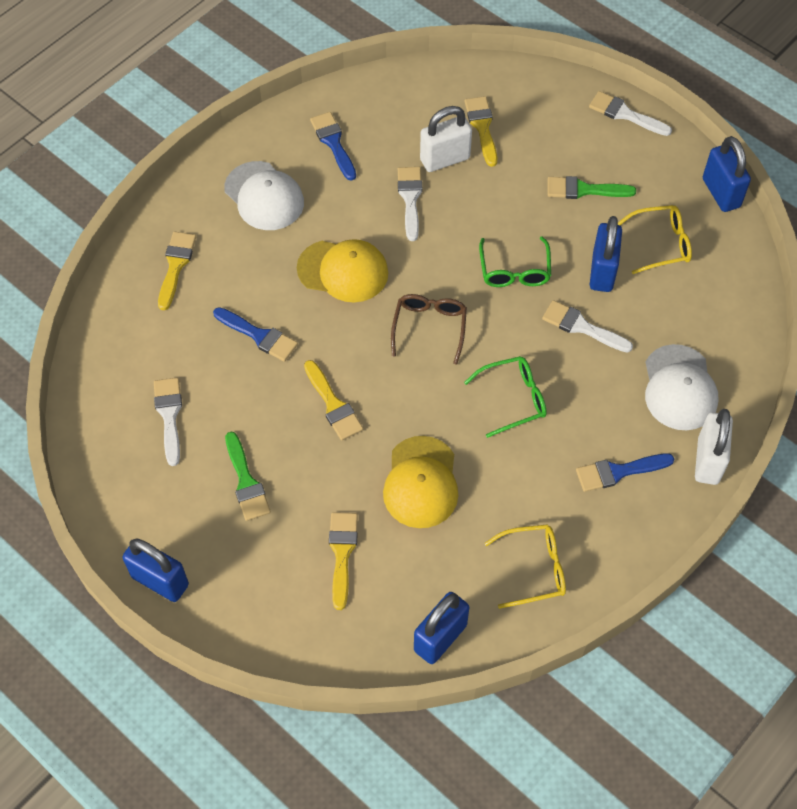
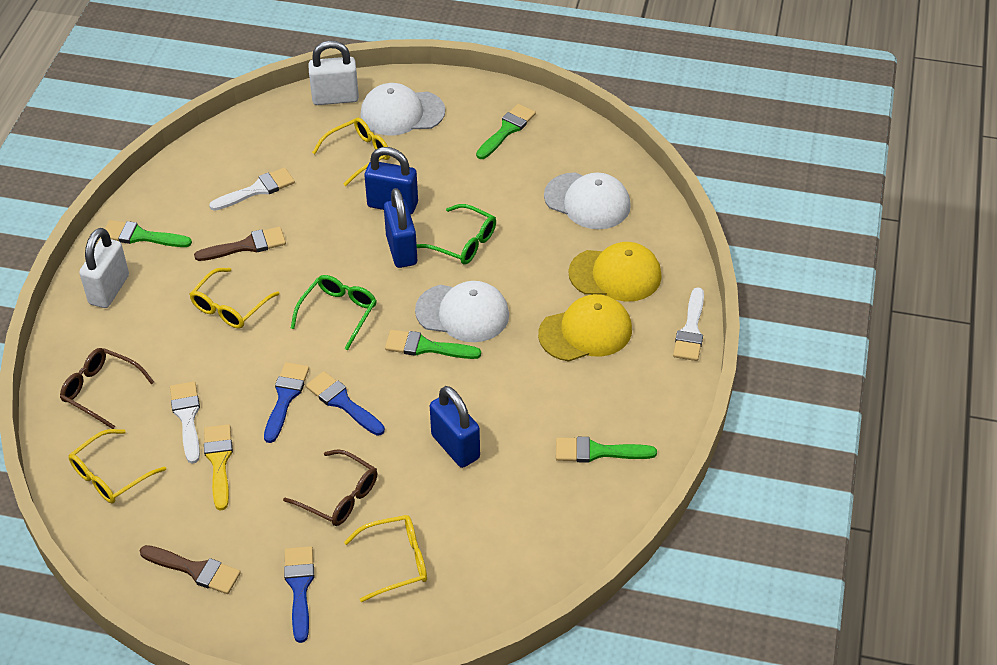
blue padlock: [122,538,189,602] [414,592,469,664] [590,216,622,292] [703,136,751,212] = 4 -> [364,147,418,214] [384,188,417,268] [430,386,480,468] = 3
brown brush: none = 0 -> [140,545,241,594] [194,227,286,261] = 2
brown glasses: [391,294,467,365] = 1 -> [60,348,154,429] [283,449,377,526] = 2
green brush: [225,432,271,521] [548,176,636,199] = 2 -> [105,220,192,247] [385,330,481,359] [476,104,536,159] [556,437,657,463] = 4
white brush: [154,378,182,466] [398,167,423,241] [542,300,633,353] [589,91,672,136] = 4 -> [170,381,200,464] [209,167,295,211] [673,287,704,361] = 3
white cap: [224,161,304,230] [645,344,719,430] = 2 -> [360,83,445,136] [415,281,509,342] [544,172,631,229] = 3
yellow brush: [158,232,196,310] [304,360,363,441] [329,512,358,610] [465,96,497,167] = 4 -> [204,424,233,510] = 1
yellow glasses: [485,524,566,609] [618,205,692,274] = 2 -> [69,429,166,503] [190,268,280,329] [312,118,390,186] [344,515,427,602] = 4

